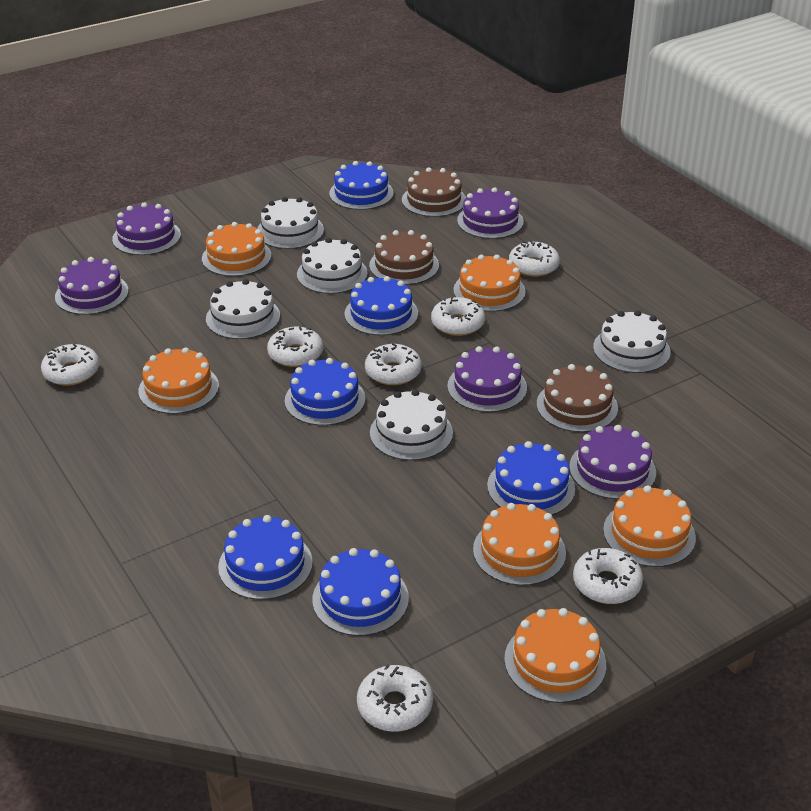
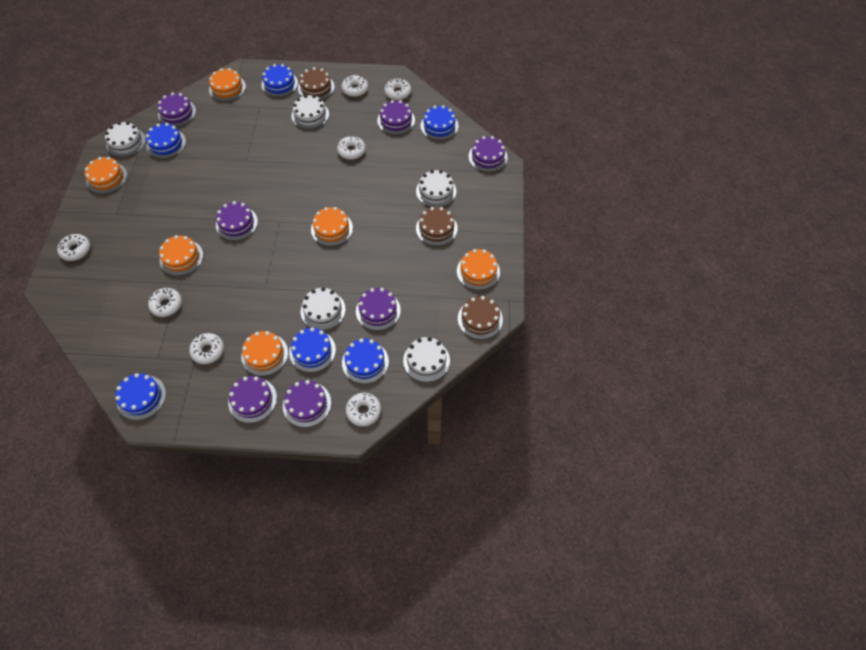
purple cake: [55,257,129,315] [112,202,181,255] [447,346,527,412] [457,187,524,239] [569,425,656,499] = 5 -> [157,92,196,127] [216,201,258,241] [228,376,277,423] [283,380,331,427] [356,288,401,330] [377,100,415,135] [468,136,508,172] = 7

